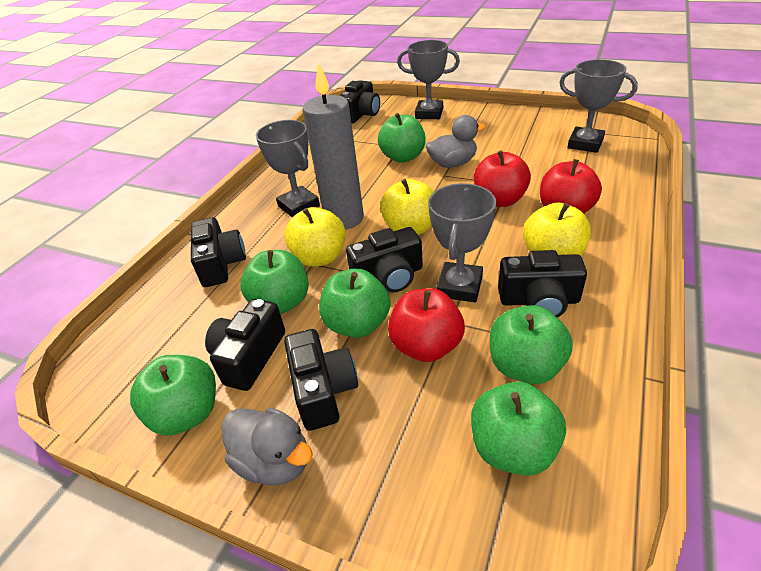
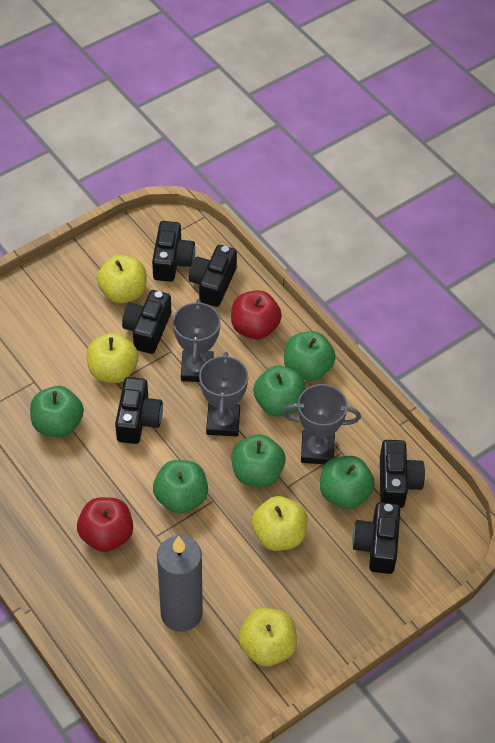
grey duck: [222,408,313,486] [426,115,486,168] = 2 -> none = 0
grey trophy: [256,120,320,217] [397,40,460,119] [428,183,496,302] [559,59,638,153] = 4 -> [173,299,221,382] [199,352,248,436] [282,384,361,464] = 3
red apple: [388,288,465,362] [474,150,531,207] [540,159,602,213] = 3 -> [77,497,133,552] [231,290,282,339] = 2
yellow apple: [285,207,346,267] [380,179,434,235] [523,203,591,256] = 3 -> [87,333,138,383] [97,255,146,303] [238,608,297,666] [252,496,307,551] = 4

